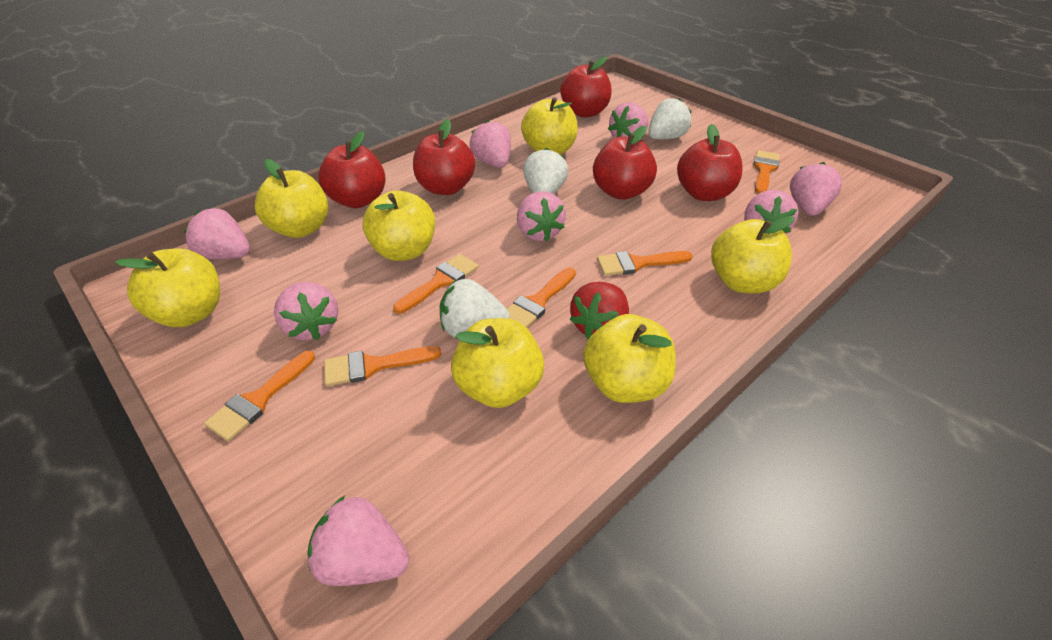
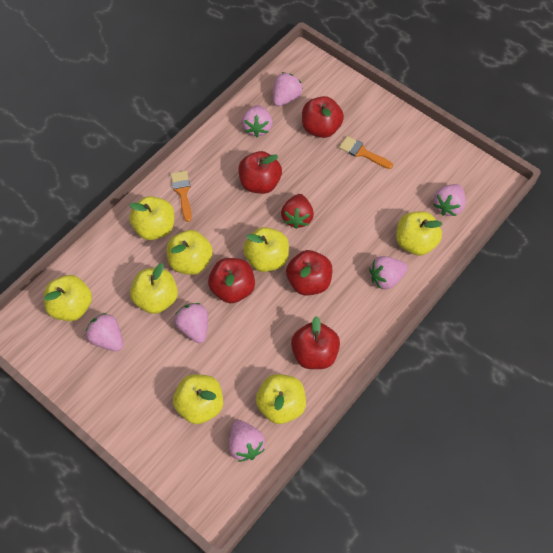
orange brush: [204,351,315,441] [324,346,441,386] [393,254,479,314] [507,268,576,328] [597,251,693,276] [753,150,780,194] = 6 -> [171,171,192,222] [339,136,393,169] = 2
pink strawberry: [184,208,250,259] [274,282,338,340] [307,495,409,586] [470,120,511,168] [517,191,566,242] [608,102,648,138] [744,190,799,234] [790,162,842,216] = 8 -> [86,313,123,351] [174,303,208,343] [229,420,265,462] [242,105,272,137] [273,72,303,107] [369,256,408,290] [433,184,466,216] = 7
white strawberry: [440,279,510,338] [523,148,568,194] [648,98,691,140] = 3 -> none = 0
yellow apple: [115,249,220,327] [255,159,328,238] [362,190,435,261] [451,318,544,408] [521,97,578,155] [584,314,676,403] [711,216,795,294] = 7 -> [44,275,92,321] [129,196,174,240] [130,263,178,314] [167,230,213,275] [173,374,223,424] [243,227,289,272] [256,374,306,424] [396,211,442,256] = 8

